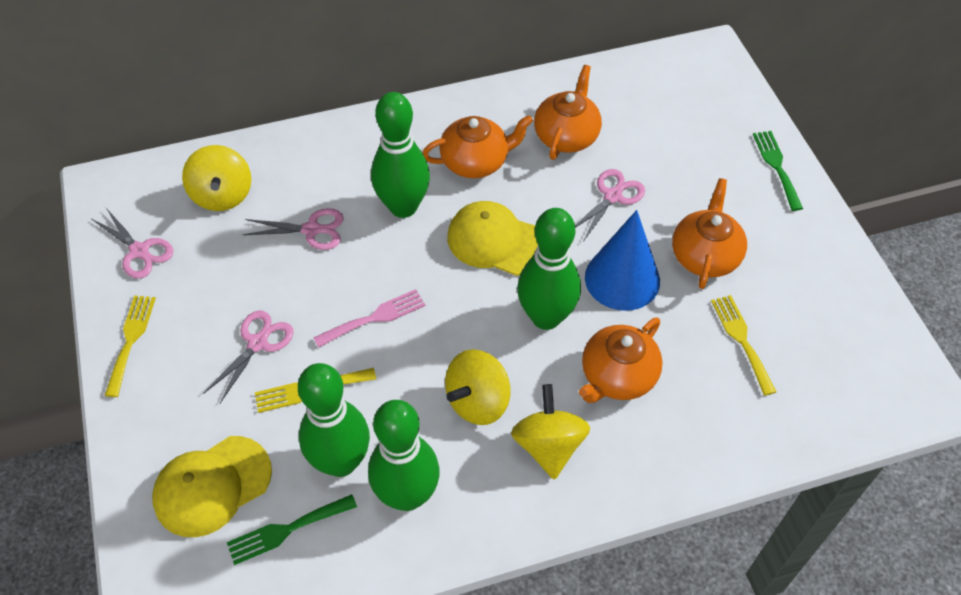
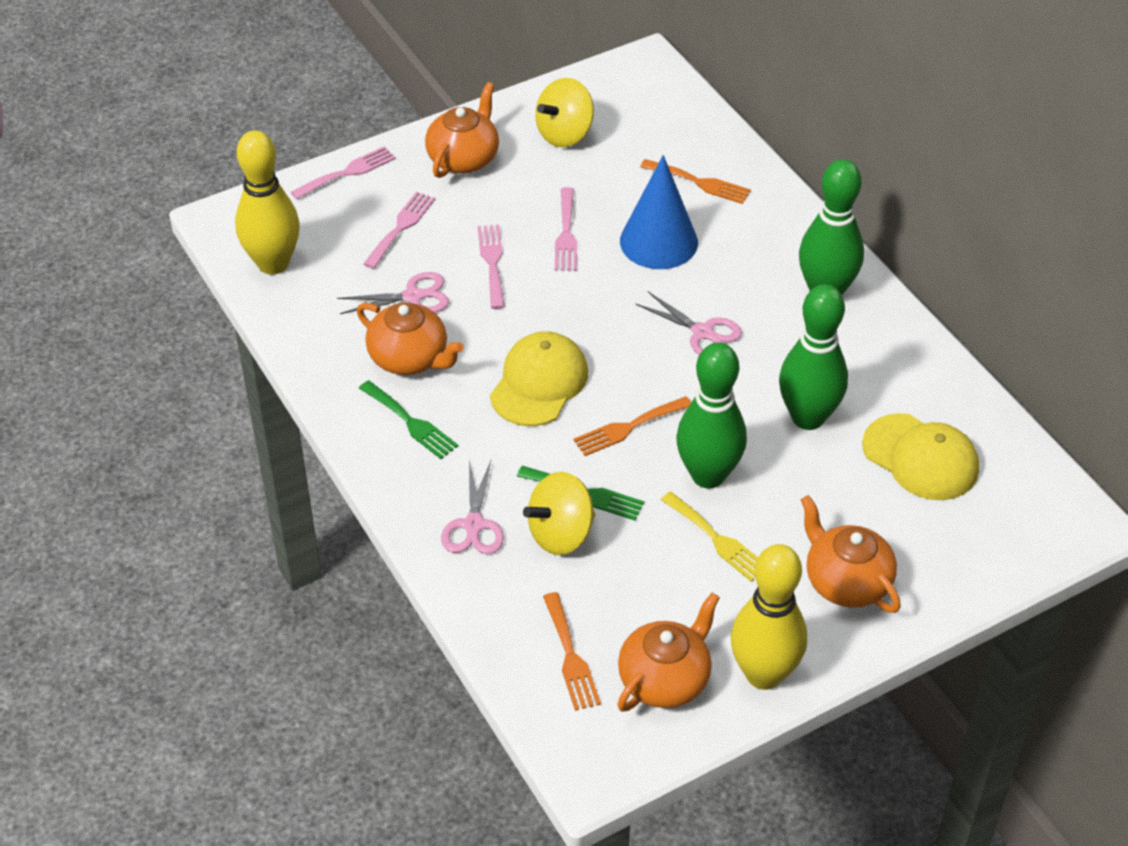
green bowling pin: [298,363,370,477] [368,400,440,511] [371,92,430,218] [517,208,581,330] = 4 -> [676,342,747,488] [779,284,848,430] [799,159,864,295] = 3
orange fork: none = 0 -> [543,592,601,711] [573,396,691,456] [640,159,751,204] = 3
pink fork: [313,289,425,348] = 1 -> [291,146,396,199] [363,192,435,269] [478,225,505,309] [555,187,577,271] = 4
pink scissors: [92,208,173,279] [203,310,294,403] [242,208,344,250] [575,169,645,242] = 4 -> [337,272,449,314] [441,460,504,554] [635,292,742,355] = 3
yellow bowling pin: none = 0 -> [235,130,300,275] [731,544,807,690] = 2
yellow fork: [104,296,156,397] [255,368,376,413] [711,295,776,396] = 3 -> [661,492,758,582] = 1
yellow spinning top: [182,145,251,211] [445,349,511,425] [511,384,590,480] = 3 -> [523,472,595,555] [535,78,594,147] = 2

